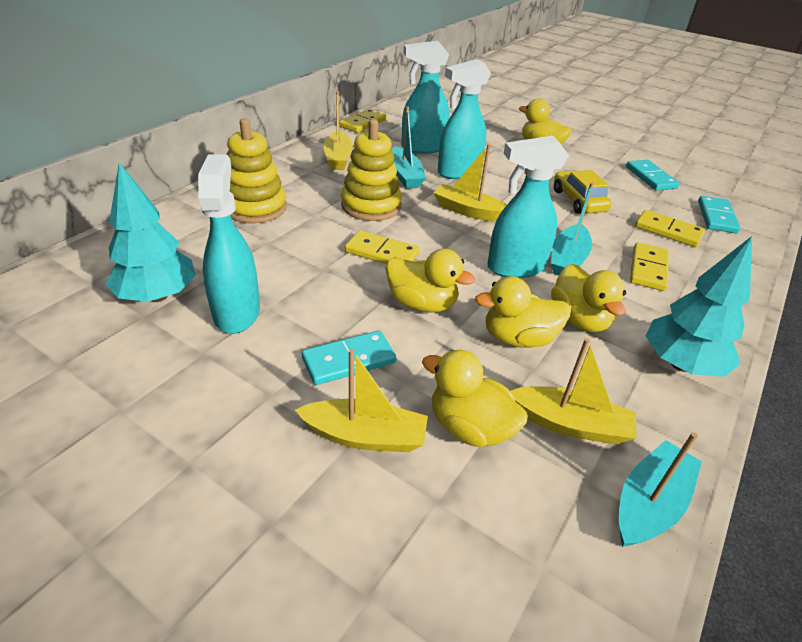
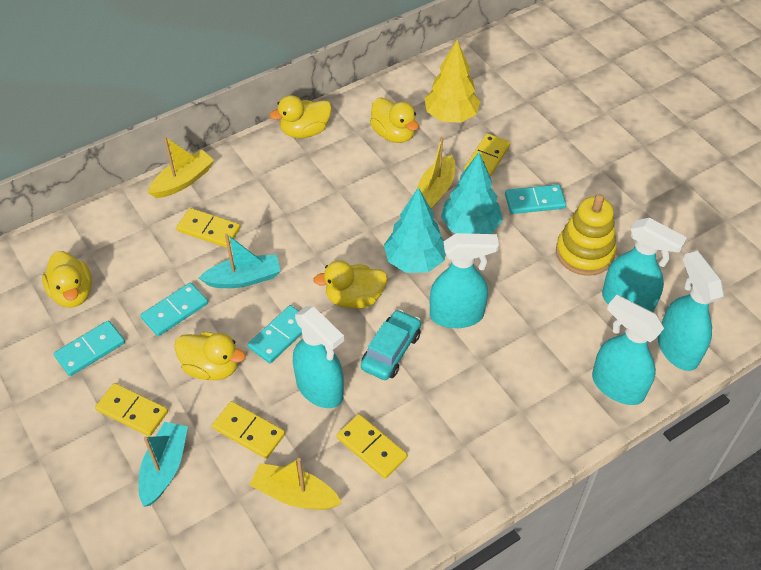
turquoise boat: [391,106,426,189] [551,182,594,276] [619,432,702,547] = 3 -> [138,422,188,507] [199,233,281,288] = 2
turquoise car: none = 0 -> [361,309,421,380] = 1
turquoise domino: [302,331,396,385] [626,160,679,191] [698,196,740,233] = 3 -> [54,320,125,376] [140,282,208,336] [248,305,302,363] [505,184,566,214] = 4
turquoise spray bottle: [198,154,260,334] [402,41,449,154] [438,59,491,179] [487,136,569,278] = 4 -> [293,306,344,408] [430,233,499,328] [592,295,664,405] [602,218,687,312] [658,251,724,371] = 5
yellow boat: [295,349,428,452] [323,91,353,170] [433,144,507,222] [510,338,636,444] = 4 -> [148,137,214,198] [250,458,342,510] [416,137,455,209] = 3
yellow car: [554,170,612,214] = 1 -> none = 0
yellow domino: [340,109,387,133] [345,230,420,264] [630,242,669,291] [635,210,705,247] = 4 -> [95,383,168,436] [176,208,240,248] [212,401,285,459] [337,414,407,479] [464,133,510,177] = 5
yellow stacking toy: [226,118,287,223] [341,119,402,221] = 2 -> [556,194,617,276] = 1
yellow tree: none = 0 -> [424,40,480,123] = 1

